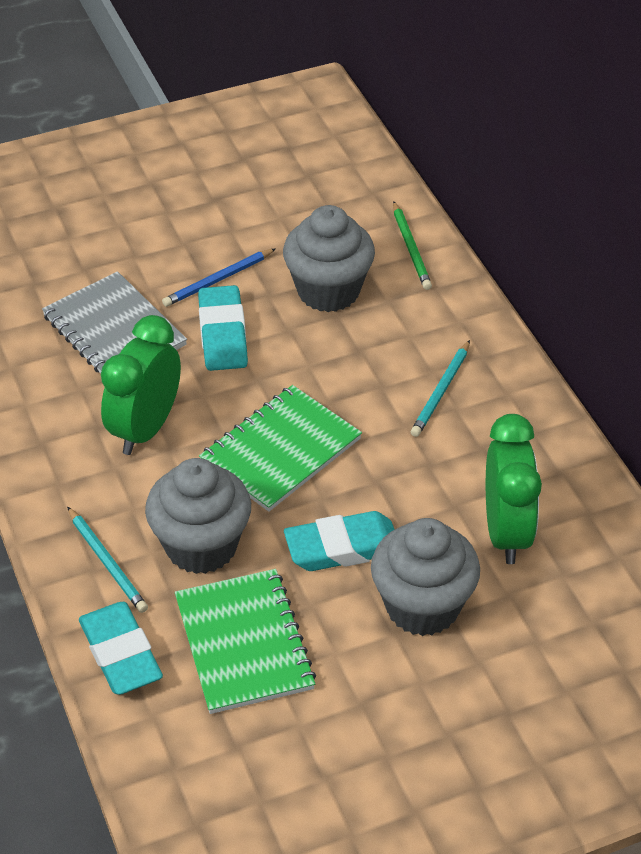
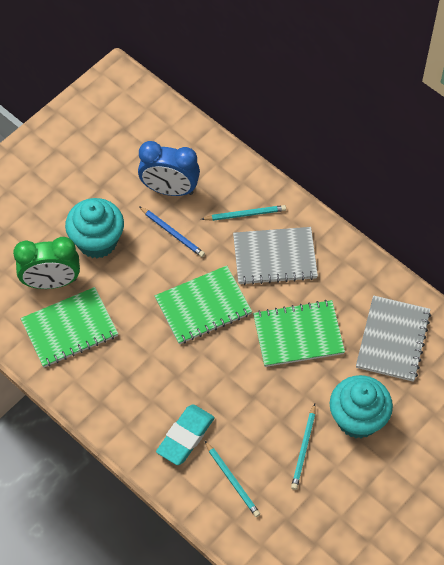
blue clock: none = 0 -> [138,141,200,196] = 1
green clock: [101,315,181,455] [486,414,542,564] = 2 -> [13,237,80,289] = 1
green notebook: [175,569,316,714] [199,385,362,512] = 2 -> [20,287,118,367] [155,266,252,344] [253,300,345,367] = 3
green pencil: [393,201,432,290] = 1 -> none = 0
grey cupcake: [145,458,251,574] [283,205,375,312] [371,518,480,636] = 3 -> none = 0
grey notebook: [42,271,187,373] = 1 -> [233,227,318,285] [356,295,431,382] = 2
turquoise cupcake: none = 0 -> [65,198,124,259] [330,375,393,439] = 2
turquoise eraser: [79,602,163,695] [198,285,248,371] [284,511,395,571] = 3 -> [156,404,215,465] = 1
turquoise pencil: [67,506,148,613] [411,340,470,437] = 2 -> [201,205,286,221] [205,441,260,517] [291,404,315,490] = 3

